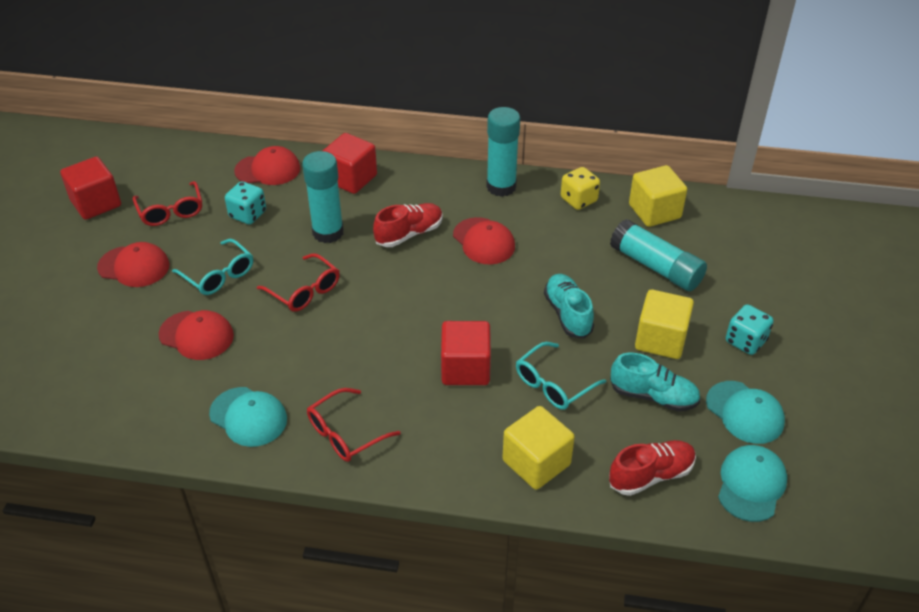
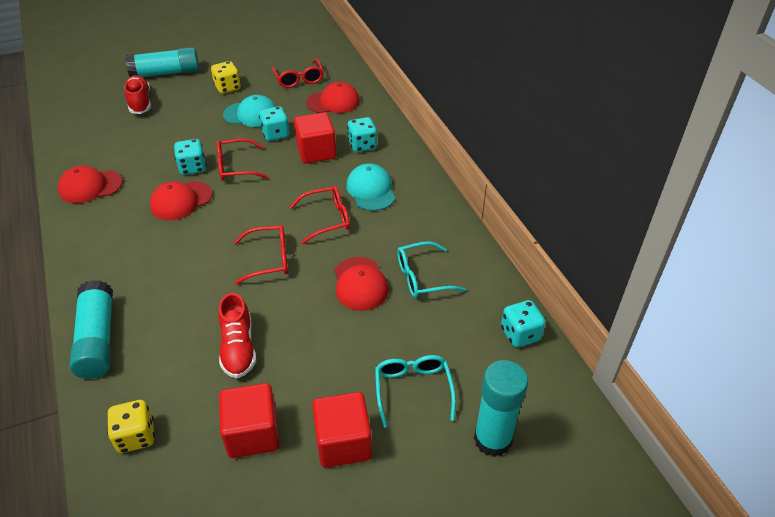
red glasses: [133,181,202,226] [257,253,340,312] [307,388,401,462] = 3 -> [216,138,268,181] [234,225,288,284] [271,59,324,88] [290,186,350,244] = 4
turquoise cap: [209,387,287,447] [706,381,785,444] [718,445,787,522] = 3 -> [223,95,276,127] [346,163,395,211] = 2
turquoise dice: [225,181,266,224] [726,304,774,355] = 2 -> [174,139,206,175] [259,106,290,141] [347,117,377,152] [501,300,546,348] = 4
turquoise shoe: [544,274,594,339] [610,353,701,411] = 2 -> none = 0
yellow cube: [502,406,575,490] [629,165,687,227] [635,290,694,359] = 3 -> none = 0
yellow dice: [561,167,600,210] = 1 -> [107,400,155,453] [211,61,241,94] = 2

